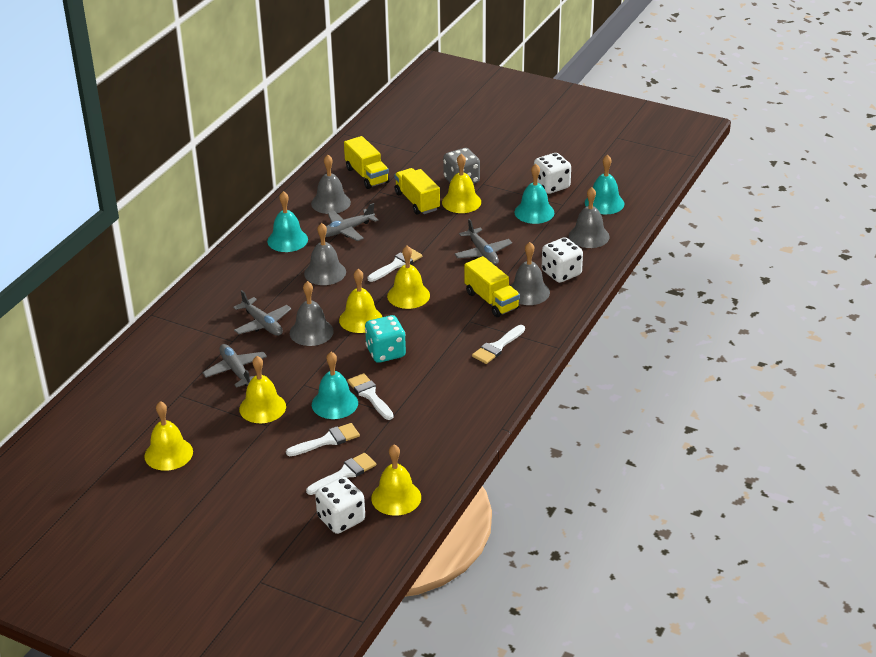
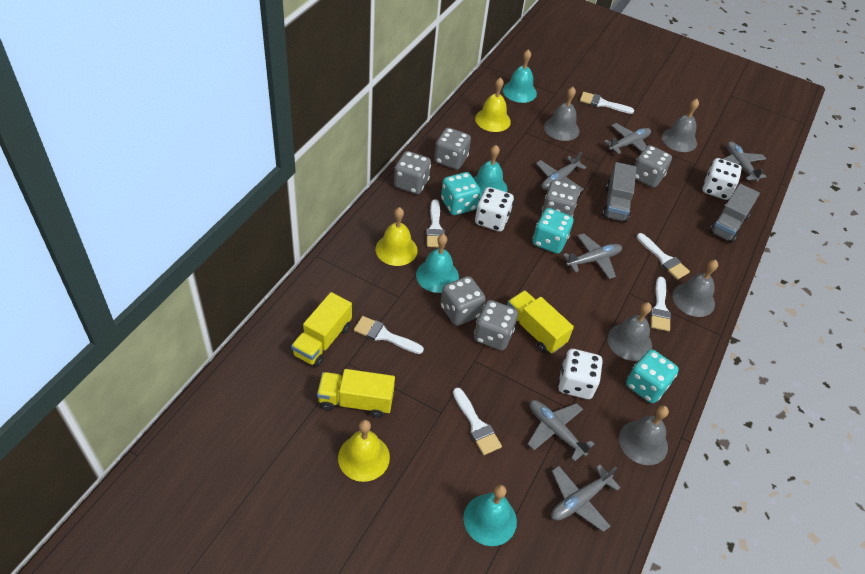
grey dice: [443,148,480,184] = 1 -> [394,151,431,194] [434,128,471,170] [440,276,486,326] [474,300,518,350] [542,180,580,217] [635,145,672,188] = 6
grey plane: [202,344,267,388] [233,290,291,336] [325,203,378,241] [454,219,512,265] = 4 -> [528,400,594,461] [536,152,587,192] [551,465,621,532] [563,233,622,279] [604,123,651,154] [723,141,766,182] = 6
grey truck: none = 0 -> [602,162,637,223] [709,184,760,243] = 2
turquoise dice: [365,315,406,363] = 1 -> [441,172,480,215] [533,208,573,254] [626,349,679,403] = 3
white brush: [286,423,360,456] [306,453,376,495] [347,373,394,420] [367,248,422,282] [472,325,525,364] = 5 -> [354,316,424,354] [426,199,445,248] [453,388,502,455] [580,92,634,114] [637,233,690,280] [650,277,671,331] = 6
yellow bell: [144,401,193,471] [239,356,286,423] [339,269,383,333] [371,445,421,516] [387,246,430,309] [442,154,481,213] = 6 -> [338,420,390,482] [375,207,418,266] [475,77,511,132] = 3

